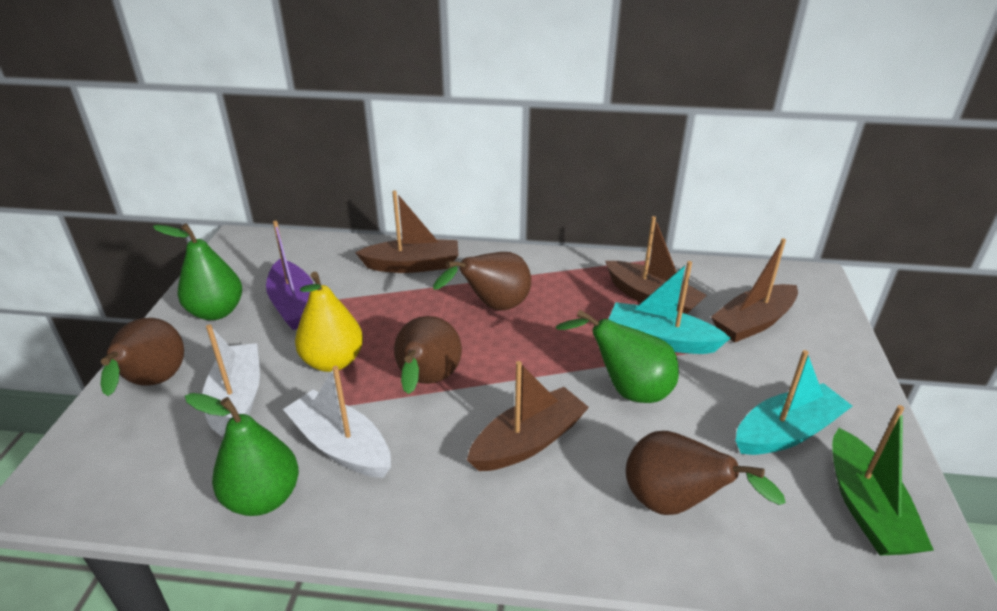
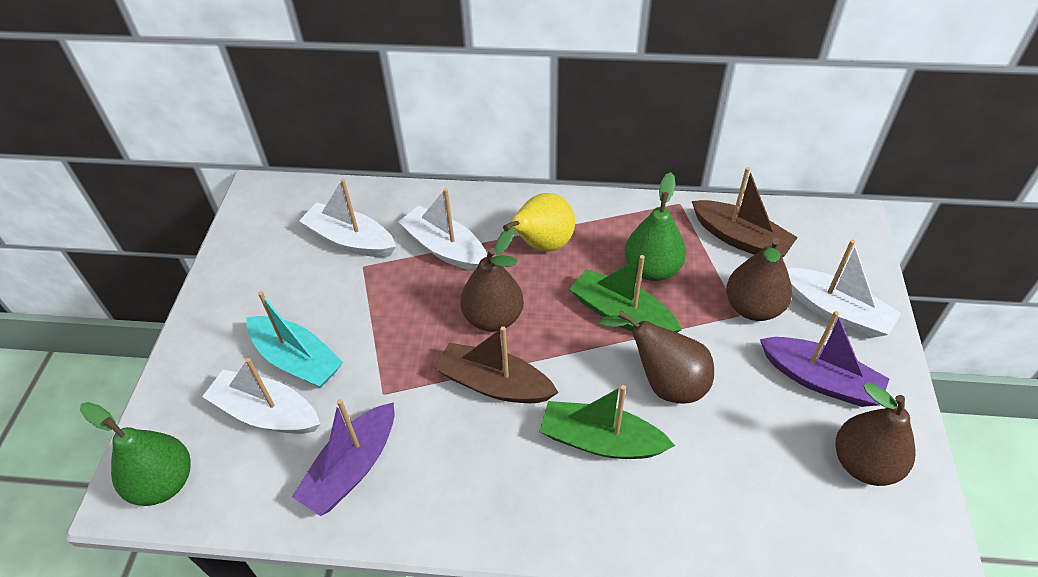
brown boat: [355,190,459,273] [467,361,589,471] [605,216,707,314] [711,238,798,343] = 4 -> [435,326,559,403] [692,167,798,257] = 2
green boat: [832,405,934,556] = 1 -> [539,385,675,459] [570,255,682,333] = 2
green pear: [153,223,242,320] [185,393,299,516] [556,310,679,403] = 3 -> [80,402,191,506] [625,172,686,281] = 2
purple boat: [266,221,313,330] = 1 -> [292,399,394,516] [760,311,889,407] = 2
turquoise boat: [608,261,730,354] [736,350,852,455] = 2 -> [246,291,343,388] = 1
white boat: [202,324,260,438] [283,366,391,478] = 2 -> [202,358,320,434] [299,178,396,257] [398,188,487,271] [787,240,901,338] = 4

